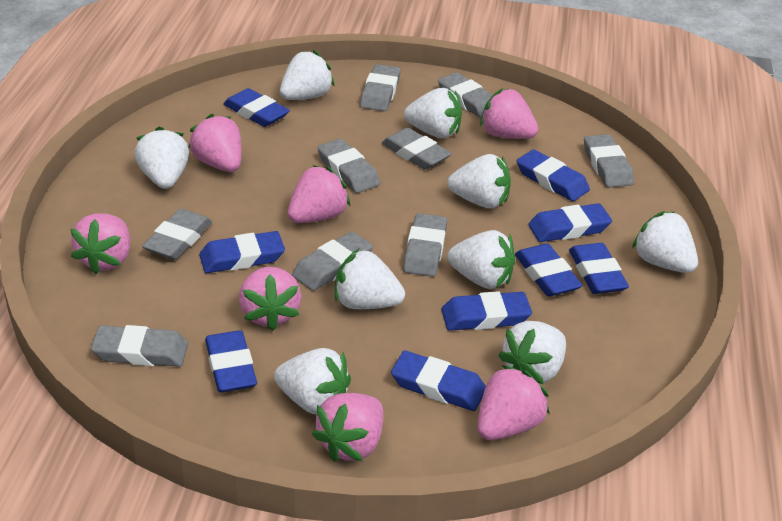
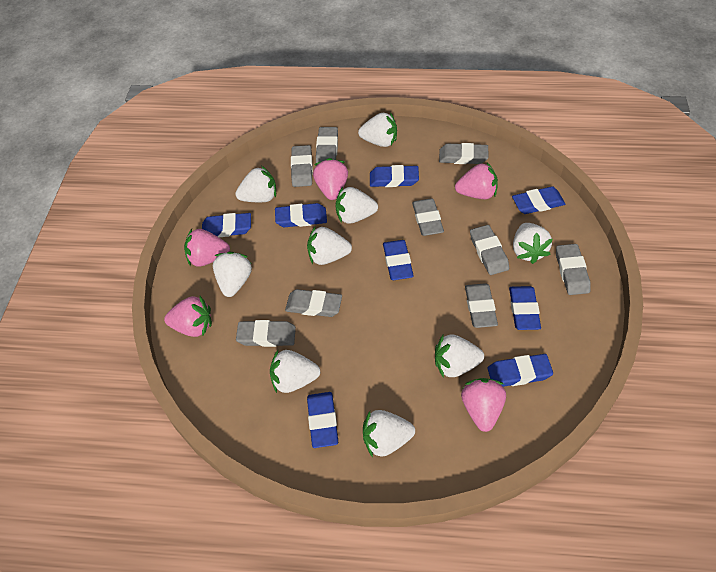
blue eraser: [199,231,285,273] [205,330,257,392] [223,88,290,127] [391,351,486,411] [441,291,532,331] [515,244,583,296] [517,150,590,201] [528,203,612,242] [569,243,629,294] = 9 -> [202,213,251,237] [275,203,327,227] [307,392,338,448] [370,165,419,187] [383,240,414,280] [487,354,553,387] [509,286,541,330] [512,186,565,214] = 8
pink strawberry: [71,213,130,274] [188,114,242,172] [239,267,301,331] [288,165,350,223] [312,393,383,462] [477,365,549,440] [480,88,539,139] = 7 -> [164,296,212,337] [184,229,230,267] [313,158,348,200] [455,163,498,199] [461,378,506,432] = 5

